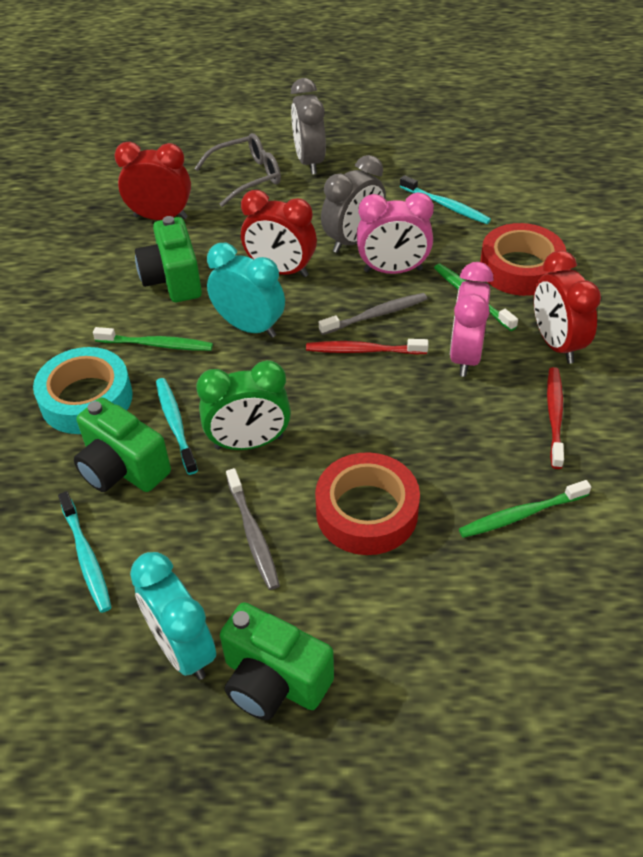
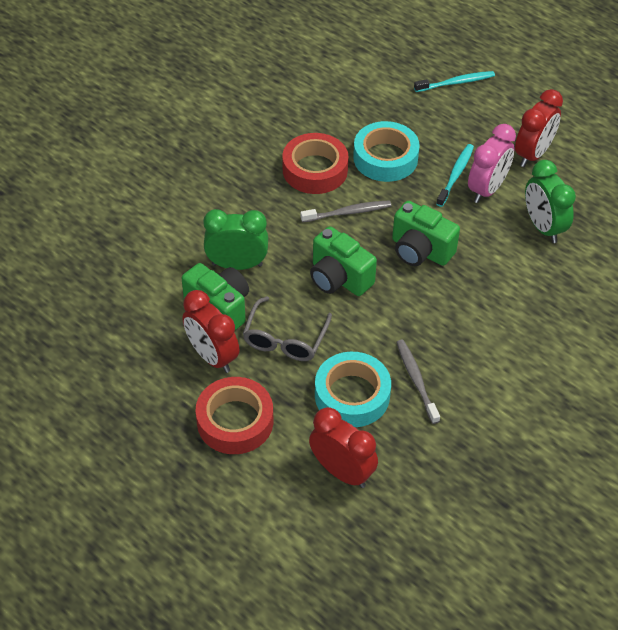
green clock: [196,360,291,450] = 1 -> [203,209,268,270] [525,160,576,243] = 2
green toothbrush: [93,327,213,351] [434,264,518,331] [459,480,591,538] = 3 -> none = 0
grey clock: [291,78,326,174] [321,155,386,253] = 2 -> none = 0
pink clock: [357,192,434,274] [450,262,494,377] = 2 -> [468,124,516,203] = 1
red toothbrush: [306,339,428,355] [547,367,564,469] = 2 -> none = 0
turquoise clock: [130,552,216,680] [207,243,285,338] = 2 -> none = 0
turquoise tape: [33,347,133,434] = 1 -> [315,352,391,427] [353,121,420,182] = 2
turquoise toothbrush: [58,491,112,613] [156,378,198,475] [400,175,491,224] = 3 -> [414,71,495,92] [436,144,474,207] = 2

